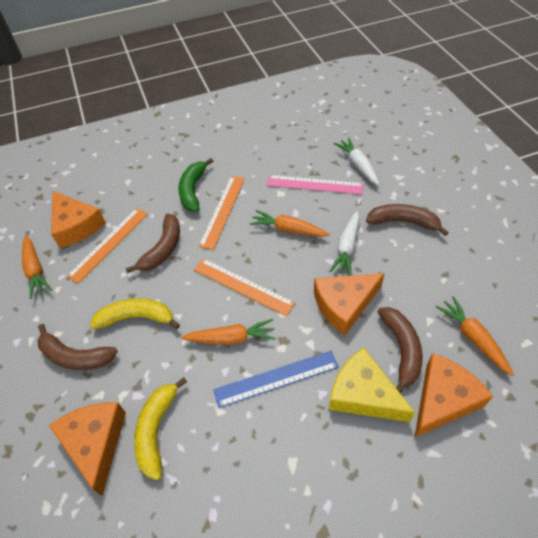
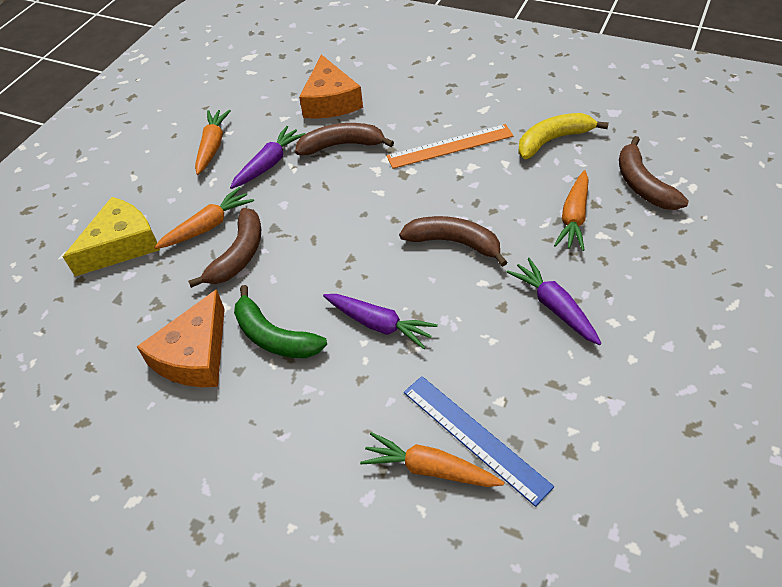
orange cheese: [49,403,126,496] [51,191,106,248] [314,273,385,335] [414,353,493,438] = 4 -> [137,289,225,387] [299,54,363,119] = 2
orange ruler: [66,208,148,284] [194,258,295,316] [198,176,245,250] = 3 -> [387,124,513,169] = 1
pink ruler: [267,175,363,195] = 1 -> none = 0
purple carrot: none = 0 -> [230,126,306,189] [323,294,438,349] [506,258,601,345] = 3
white carrot: [330,211,360,276] [334,137,379,185] = 2 -> none = 0
yellow banana: [90,298,180,329] [134,377,187,480] = 2 -> [518,113,609,159] = 1

